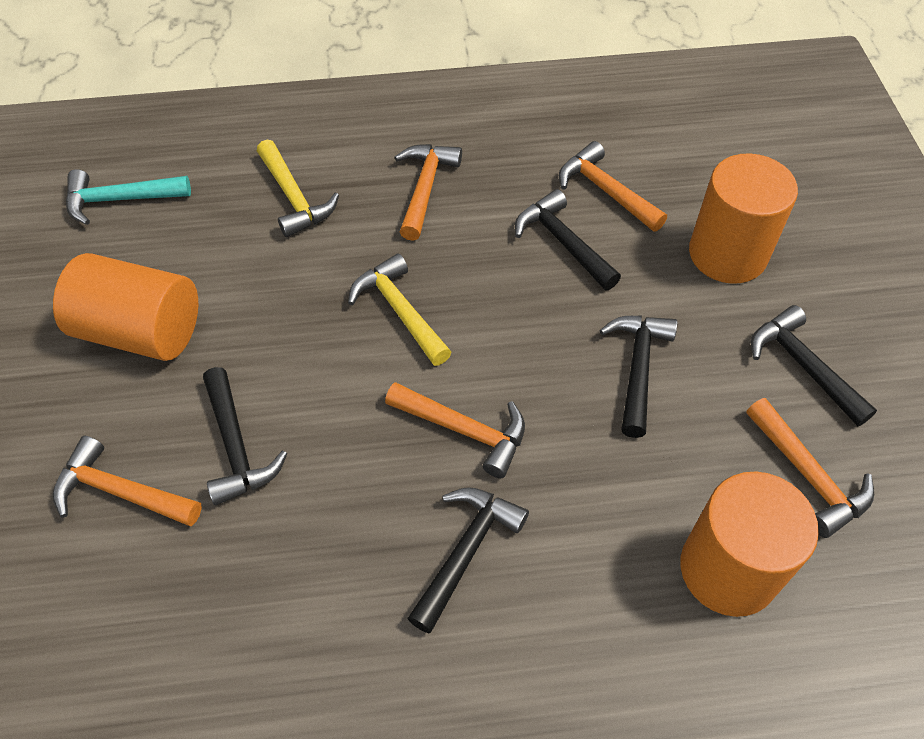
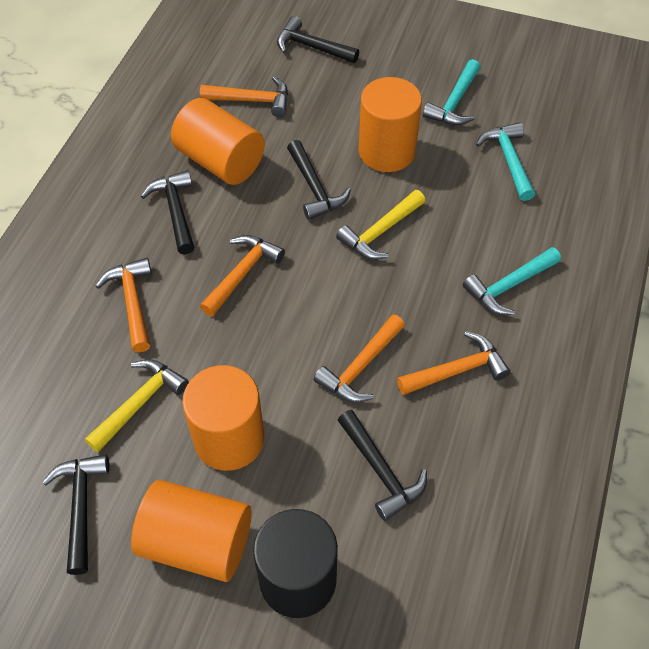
black cylinder: none = 0 -> [253,509,338,618] = 1
orange cylinder: [53,253,198,361] [680,471,819,617] [689,153,798,284] = 3 -> [131,480,251,582] [171,98,265,185] [182,365,264,471] [358,77,422,172] = 4
turquoise hammer: [66,169,191,225] = 1 -> [423,59,481,125] [463,247,561,315] [476,122,535,201] = 3

